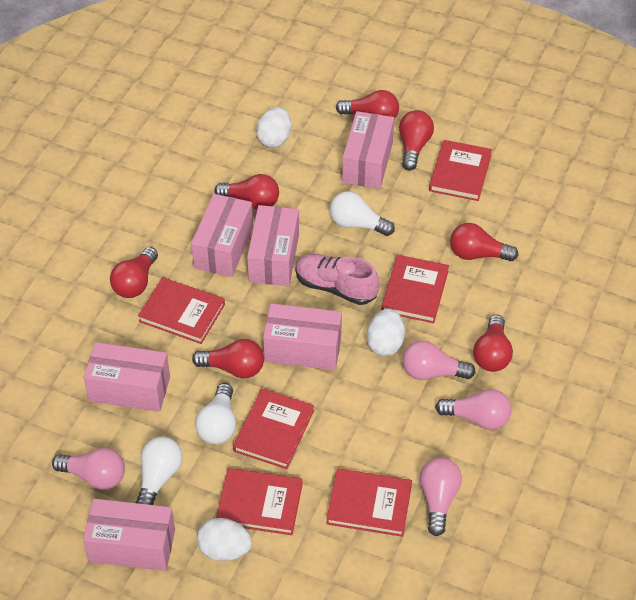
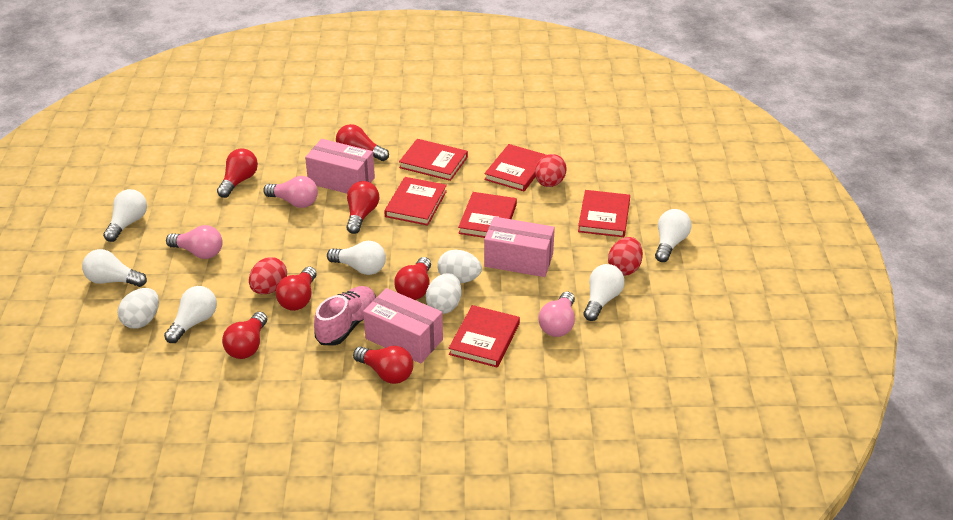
pink box: [83,499,175,571] [84,342,170,412] [191,194,253,277] [247,205,299,286] [263,303,342,370] [342,111,394,189] = 6 -> [305,139,375,194] [363,288,443,363] [484,217,555,277] = 3
pink light bulb: [52,448,125,490] [402,340,476,380] [420,458,462,536] [435,389,511,430] = 4 -> [166,225,223,259] [263,176,318,208] [539,292,575,337] = 3
red egg: none = 0 -> [249,257,287,294] [535,154,567,187] [608,237,643,276] = 3
white light bulb: [136,437,182,505] [195,383,236,444] [330,191,395,236] = 3 -> [82,249,147,287] [103,189,147,242] [164,286,217,343] [327,241,386,275] [583,264,625,321] [655,209,692,262] = 6

